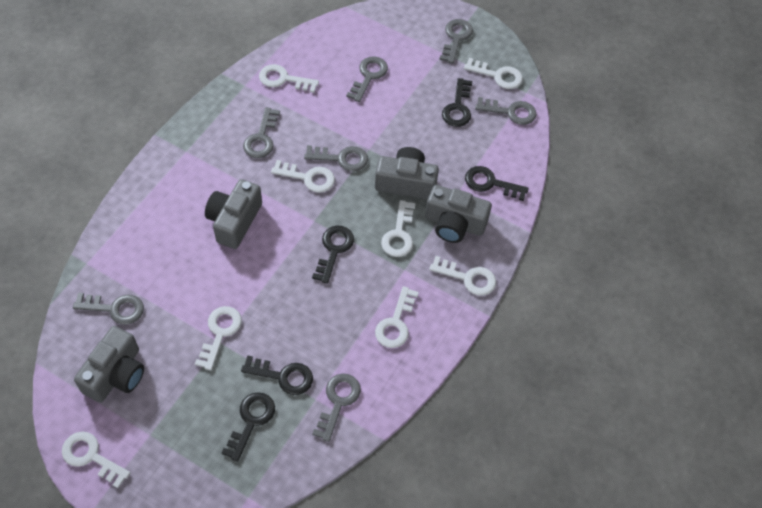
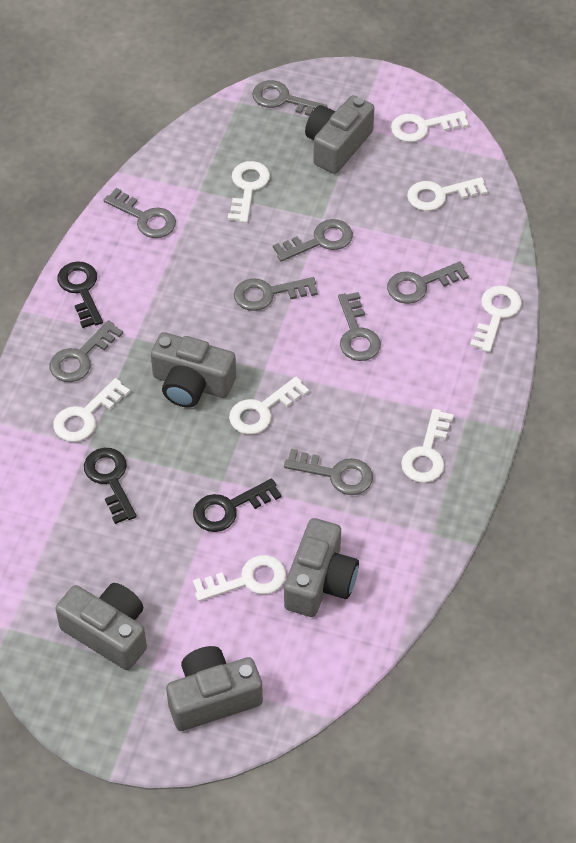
black key: [222,392,275,462] [241,355,313,395] [312,226,354,284] [442,78,472,127] [465,166,529,201] = 5 -> [58,261,103,328] [84,448,137,524] [193,479,282,532] = 3
grey camera: [74,326,144,403] [205,179,262,249] [375,147,439,199] [425,185,492,243] = 4 -> [55,583,147,670] [151,332,236,408] [166,646,263,731] [284,518,359,617] [305,95,374,174] = 5
grey key: [73,293,144,325] [243,107,280,158] [304,145,368,171] [312,374,361,442] [346,56,388,102] [439,19,473,63] [475,97,537,125] = 7 -> [50,320,123,382] [104,188,176,238] [234,277,318,311] [252,80,327,116] [273,219,353,262] [284,449,373,495] [338,292,381,361] [387,262,469,304] = 8

